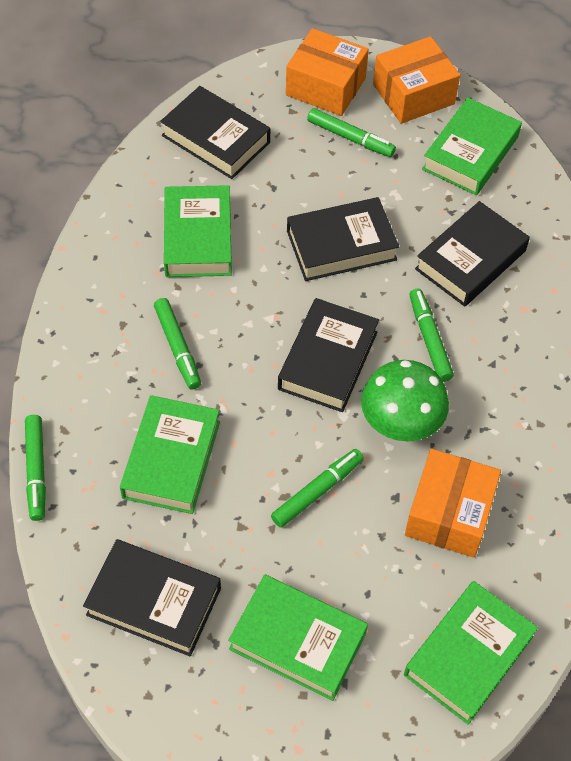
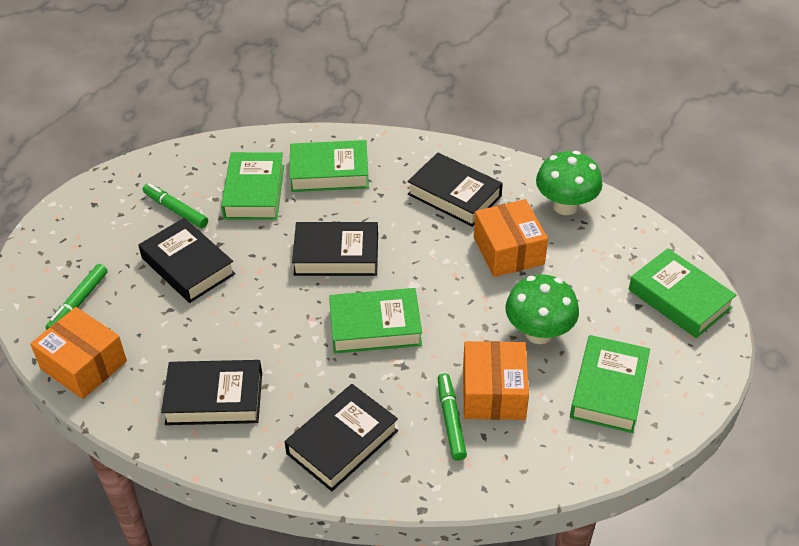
green marker: [25,415,46,521] [154,298,201,390] [271,449,364,528] [307,108,396,157] [409,289,454,382] = 5 -> [46,264,108,330] [143,183,208,228] [438,373,467,461] = 3
green mushroom: [361,360,449,442] = 1 -> [505,274,579,344] [536,151,603,215] = 2

